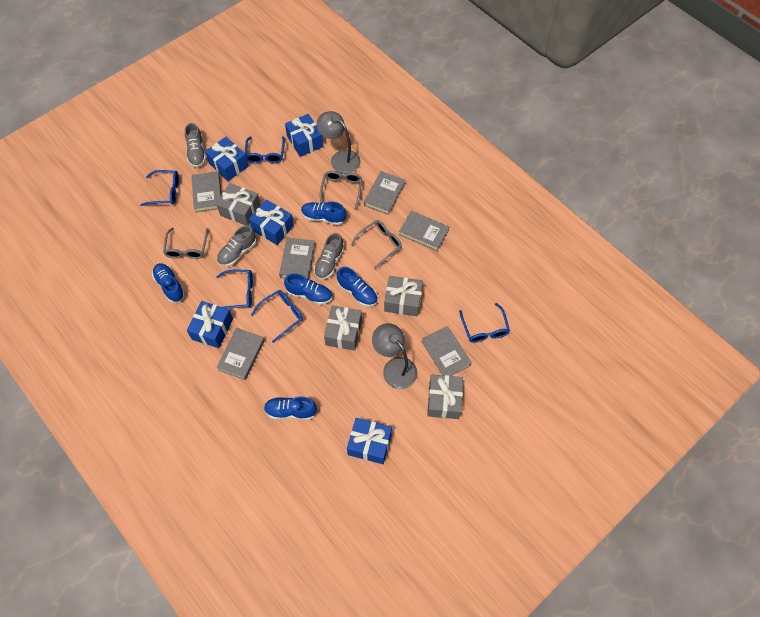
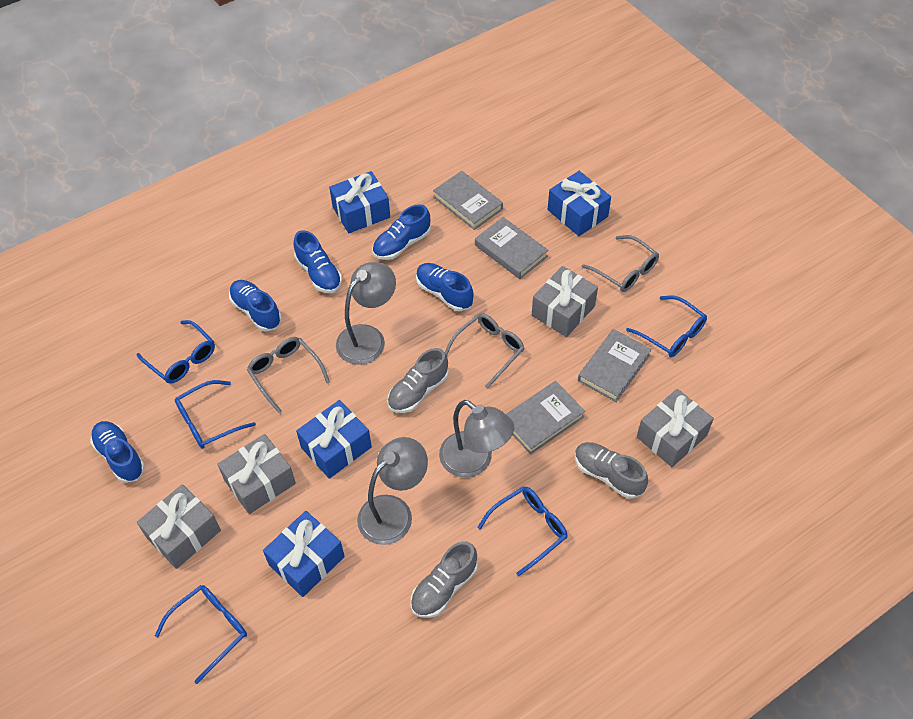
blue gift: [187,301,233,348] [205,137,249,181] [249,200,294,245] [285,114,324,157] [347,418,392,464] = 5 -> [263,511,345,597] [296,400,372,479] [329,171,390,233] [548,171,611,236] = 4
grey book: [191,171,222,212] [217,328,265,380] [279,238,315,279] [364,171,405,215] [399,211,449,251] [422,326,472,376] = 6 -> [433,171,503,230] [475,217,548,279] [506,381,585,454] [578,329,652,402] = 4
grey lamp: [317,111,361,174] [372,323,418,389] = 2 -> [336,262,396,365] [357,437,428,545] [439,400,514,477] = 3

